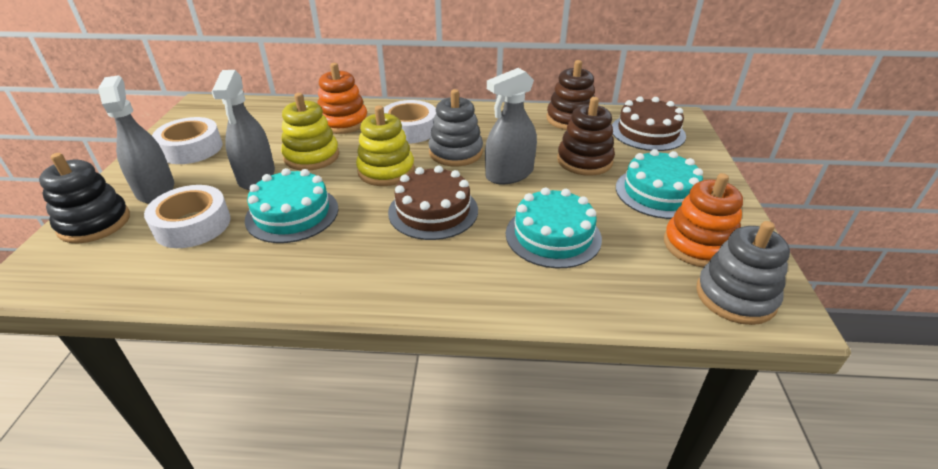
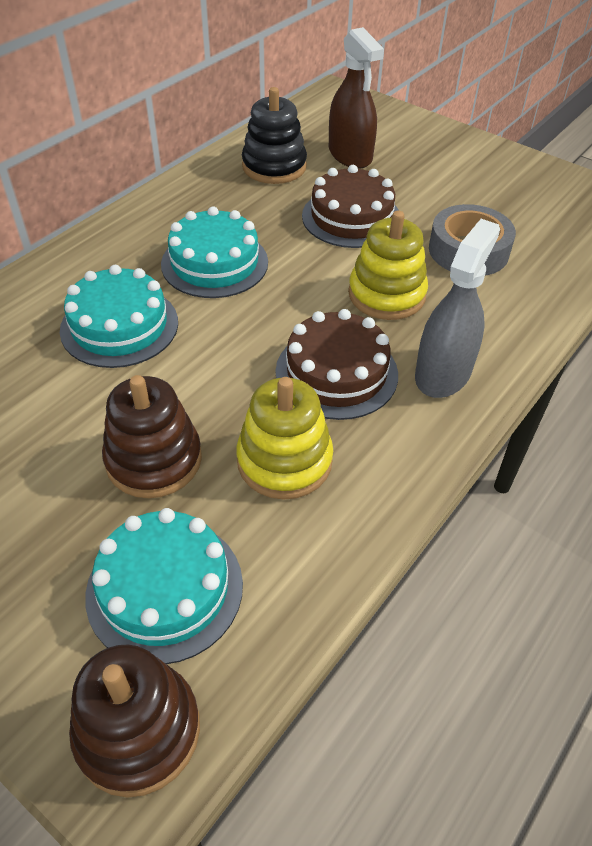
brown spray bottle: none = 0 -> [329,27,384,169] = 1
grey spray bottle: [98,75,174,204] [211,70,275,190] [485,68,537,184] = 3 -> [415,219,500,398] = 1
grey stacking toy: [428,89,483,166] [696,221,790,325] = 2 -> none = 0
grey tape: none = 0 -> [429,204,516,276] = 1
orange stacking toy: [317,63,368,134] [664,173,743,268] = 2 -> none = 0
white tape: [144,185,231,248] [152,117,223,164] [384,100,436,144] = 3 -> none = 0

